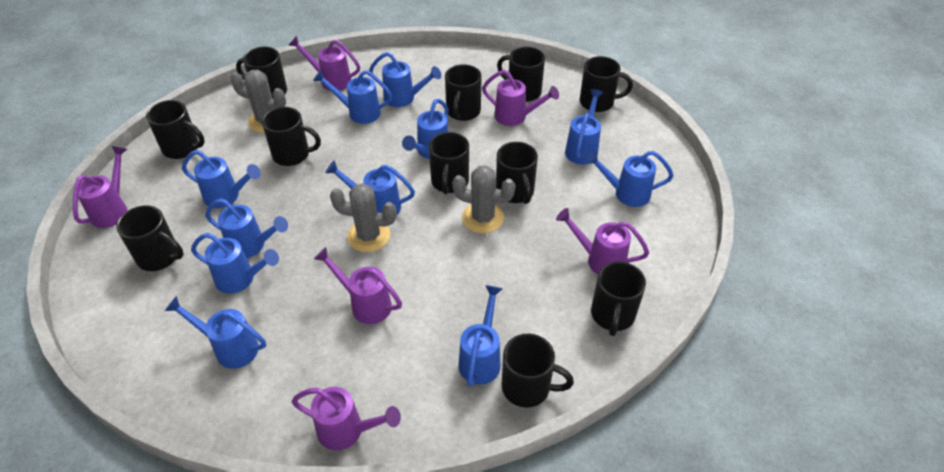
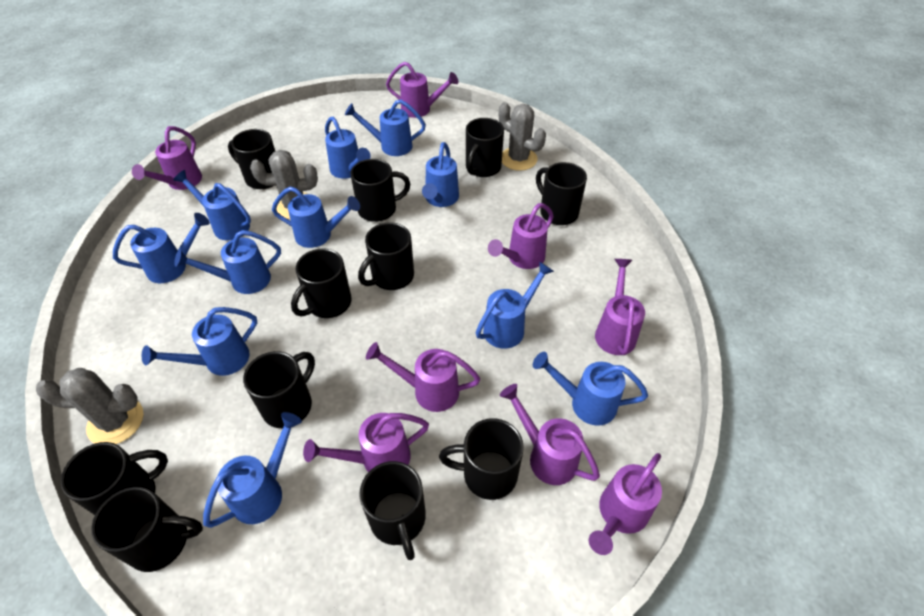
purple watering can: [73,146,128,228] [288,36,360,91] [292,387,401,450] [314,247,402,324] [482,70,559,126] [556,208,649,274] = 6 -> [132,126,202,190] [303,413,429,472] [366,342,480,412] [386,62,458,118] [488,203,554,269] [500,384,600,485] [589,453,662,555] [595,259,645,355] = 8

